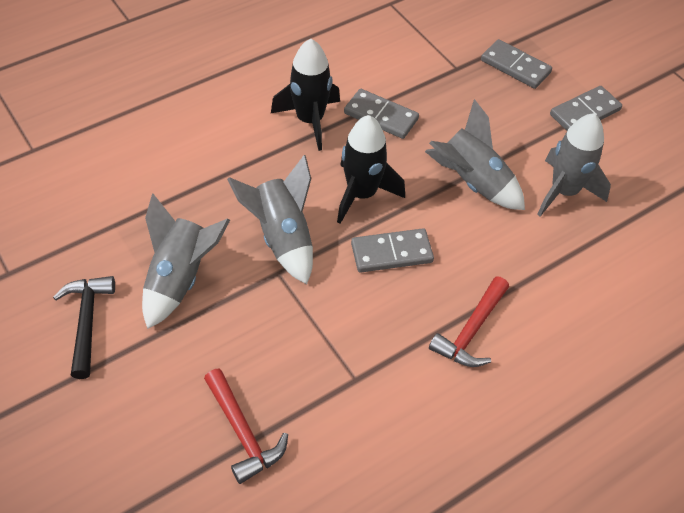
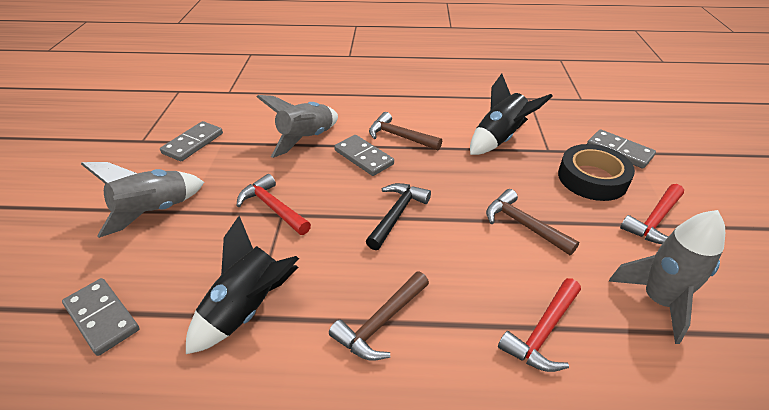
black tape: none = 0 -> [558,144,635,201] = 1
brown hammer: none = 0 -> [329,272,429,361] [369,112,442,150] [486,189,579,255] = 3
grey rocket: [142,194,230,329] [227,155,313,284] [425,99,525,210] [537,113,611,217] = 4 -> [81,162,204,238] [257,95,338,158] [609,210,725,344] = 3
red hammer: [204,369,288,484] [429,276,509,367] = 2 -> [237,174,311,235] [498,278,581,372] [620,184,684,244] = 3

